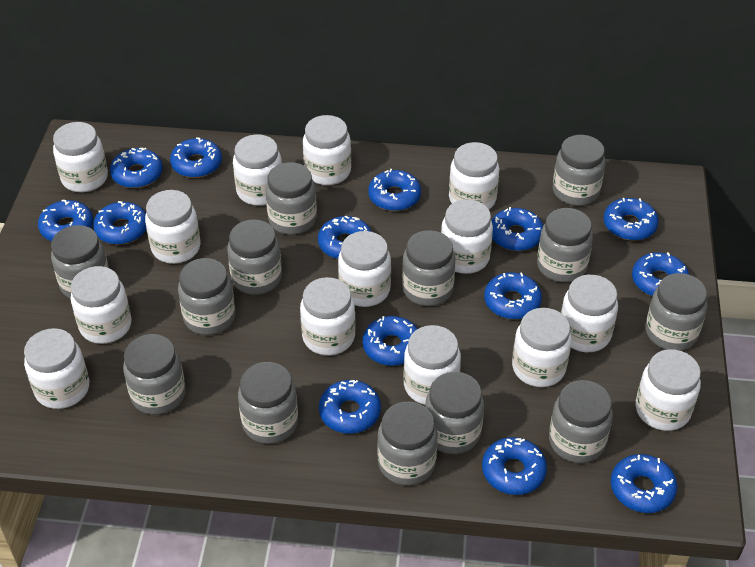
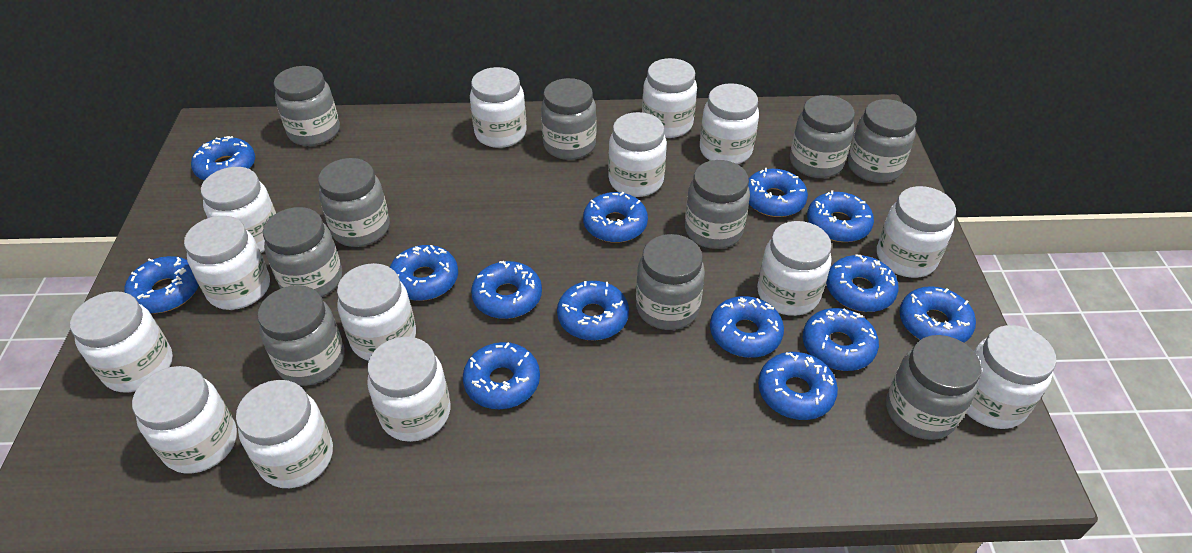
grey jar: [51,225,109,299] [123,334,186,415] [178,258,235,335] [227,219,282,295] [238,362,298,444] [266,162,317,235] [377,402,438,486] [402,230,456,306] [425,372,484,454] [537,208,593,283] [549,380,613,463] [553,135,605,206] [645,273,707,351] = 13 -> [257,285,344,386] [263,207,342,297] [274,66,340,146] [318,158,390,247] [541,78,596,160] [636,234,705,330] [685,160,750,249] [790,95,855,178] [848,99,917,183] [886,335,981,440] = 10

